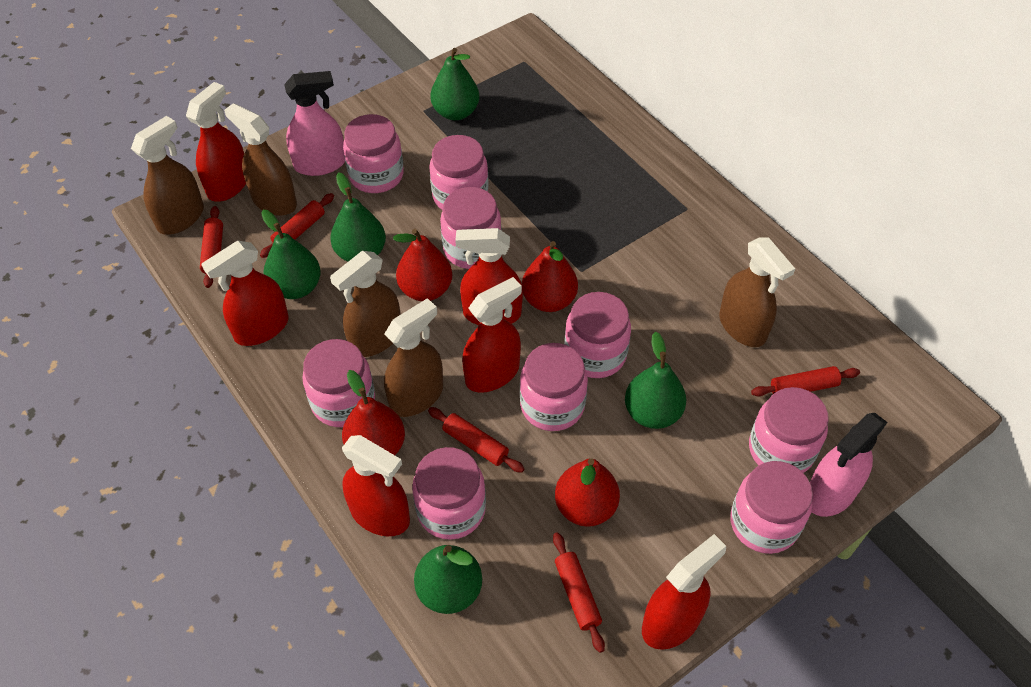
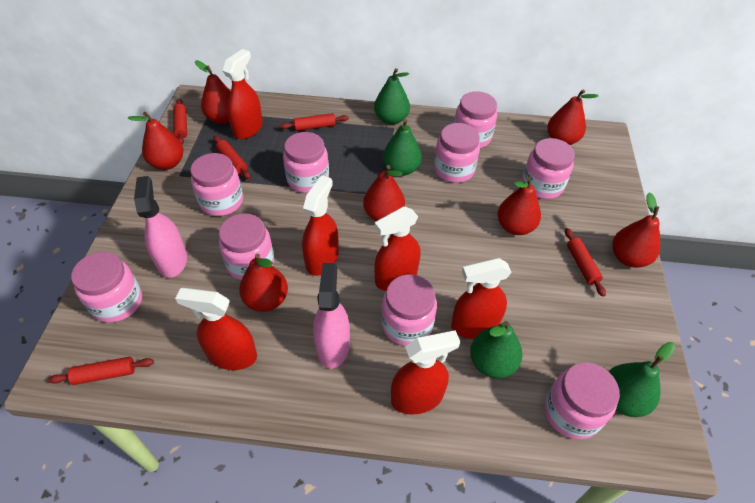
brown spray bottle: [131,116,204,235] [224,103,297,216] [330,251,401,357] [384,298,443,417] [719,238,795,347] = 5 -> none = 0
green pear: [261,210,321,299] [330,172,386,262] [414,545,482,614] [430,48,479,120] [625,332,686,429] = 5 -> [374,68,410,125] [383,119,422,176] [470,321,522,378] [609,342,675,417] = 4
red pear: [342,370,405,455] [393,229,452,301] [522,241,578,312] [555,458,620,527] = 4 -> [128,112,183,170] [195,60,231,124] [239,253,288,312] [363,165,405,221] [497,177,541,235] [547,90,598,145] [612,192,660,268] = 7

